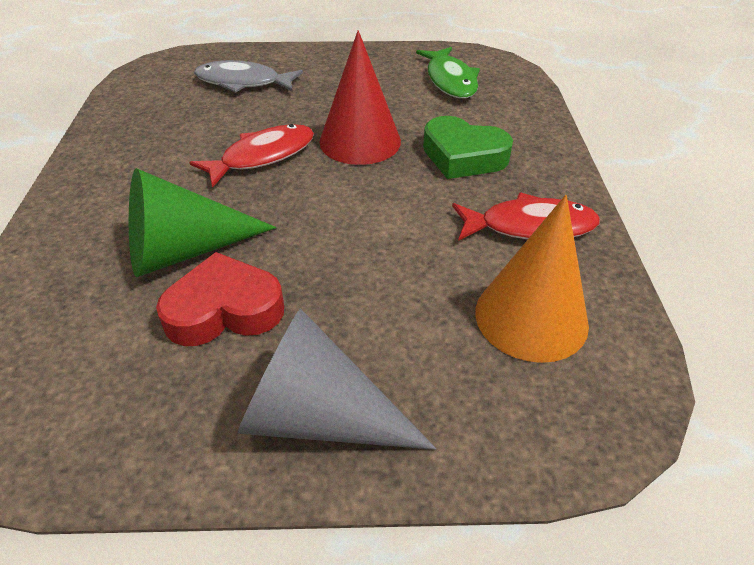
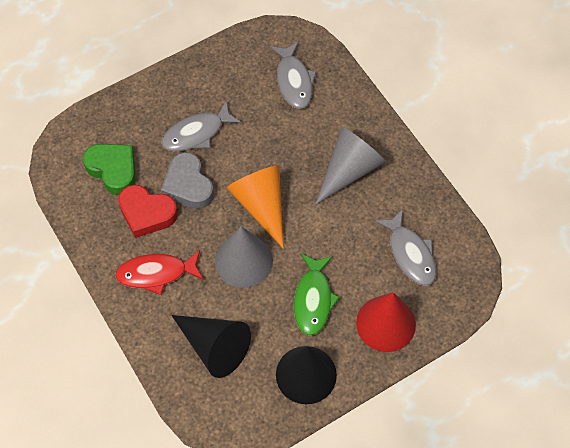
black cone: none = 0 -> [171,315,251,378] [276,346,337,404] = 2
green cone: [129,168,276,277] = 1 -> none = 0
grey cone: [237,308,437,450] = 1 -> [215,226,273,288] [315,127,386,205] = 2
grey fish: [194,60,303,93] = 1 -> [161,100,241,151] [270,42,317,109] [375,209,436,286] = 3
grey heart: none = 0 -> [161,152,214,209] = 1
red fish: [189,124,314,188] [452,192,600,241] = 2 -> [115,250,204,295] = 1

